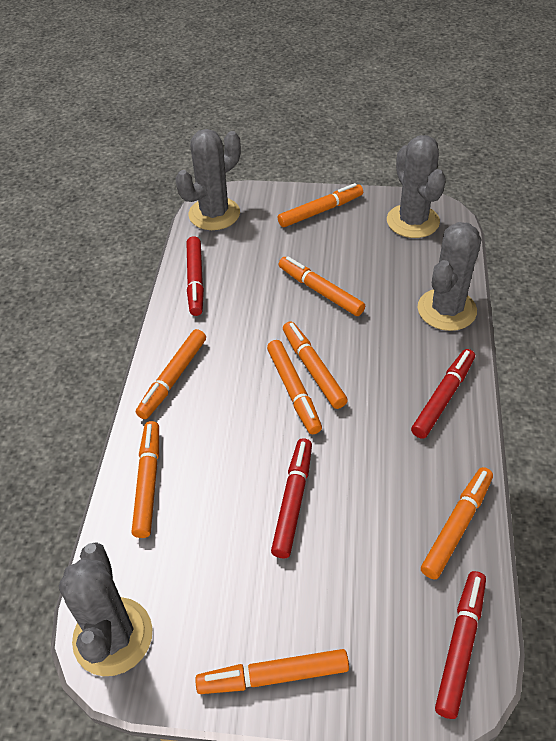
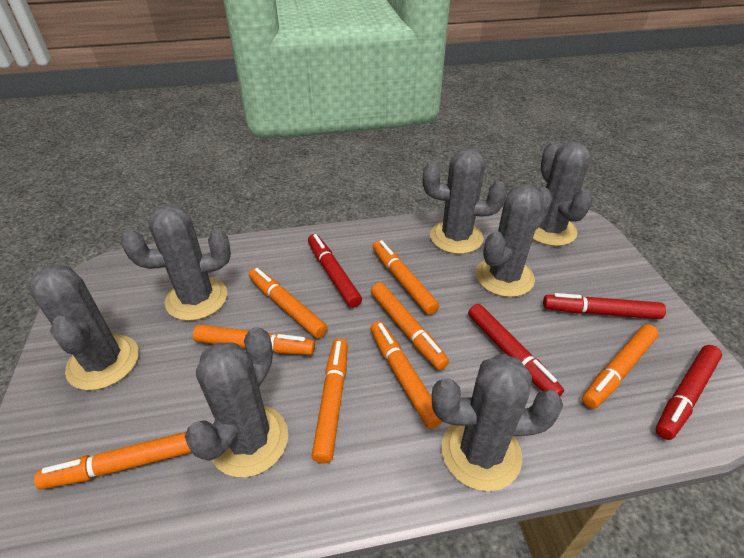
grey cactus: [58,542,153,676] [176,129,241,230] [387,135,446,238] [418,222,482,331] = 4 -> [29,265,139,390] [121,205,231,321] [185,327,288,477] [423,148,507,254] [432,354,563,491] [476,184,552,297] [533,142,593,246] = 7

